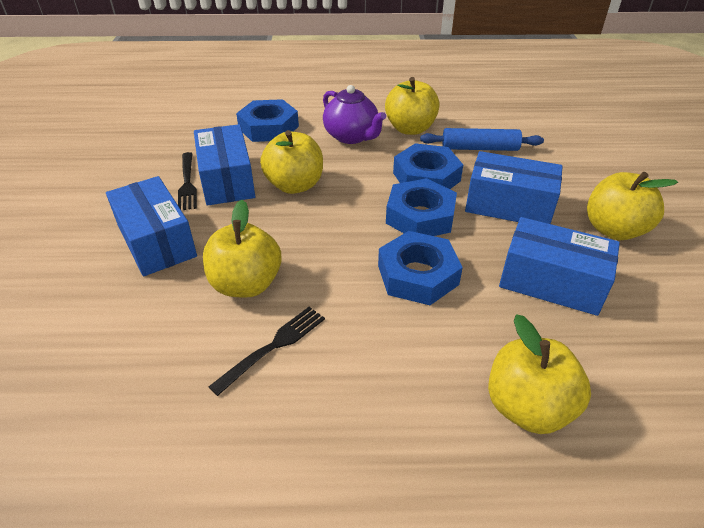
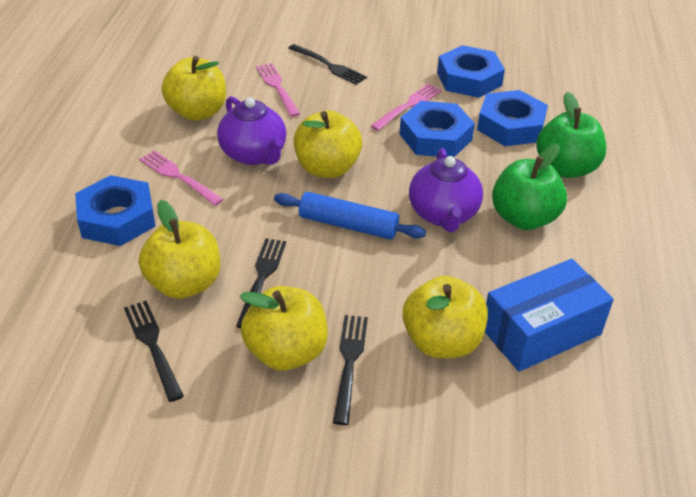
black fork: [178,152,197,210] [208,307,325,396] = 2 -> [124,301,184,402] [236,238,286,329] [288,44,367,85] [333,315,368,425] = 4
blue box: [106,176,197,276] [194,124,255,206] [465,151,563,224] [499,217,620,316] = 4 -> [485,259,614,372] = 1
green apple: none = 0 -> [492,144,567,230] [536,91,607,178] = 2
pink fork: none = 0 -> [139,151,223,206] [256,63,300,117] [371,83,442,131] = 3
purple teapot: [323,85,386,144] = 1 -> [217,96,286,165] [409,148,483,232] = 2

